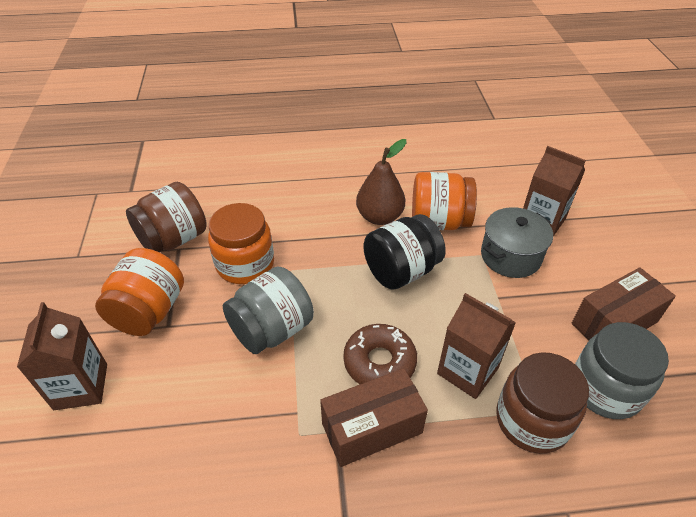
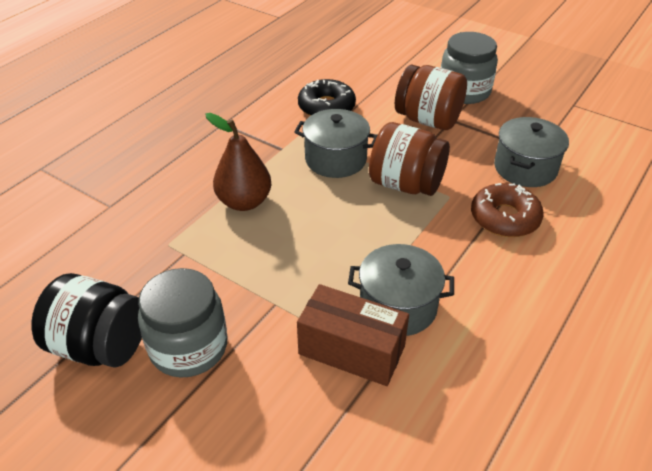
black donut: none = 0 -> [298,79,356,116] = 1
brown box: [320,368,428,467] [572,267,676,341] = 2 -> [297,284,409,386] = 1
brown carton: [17,302,107,410] [437,293,516,399] [523,146,586,236] = 3 -> none = 0
grey pot: [481,207,553,278] = 1 -> [294,109,377,178] [348,244,454,336] [494,117,569,187] = 3
orange jar: [95,248,184,336] [208,203,274,284] [412,172,477,230] = 3 -> none = 0

